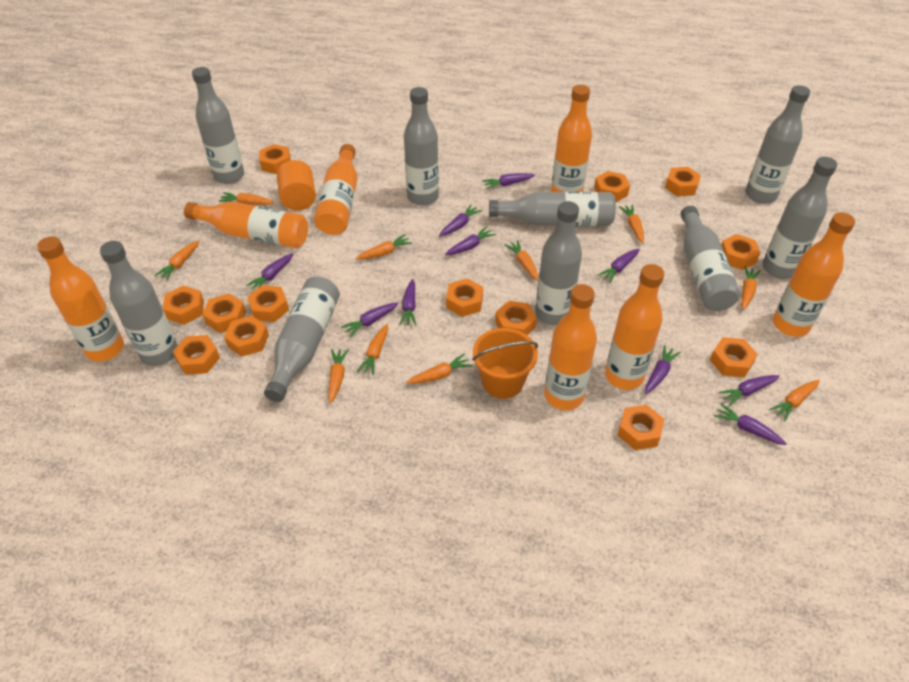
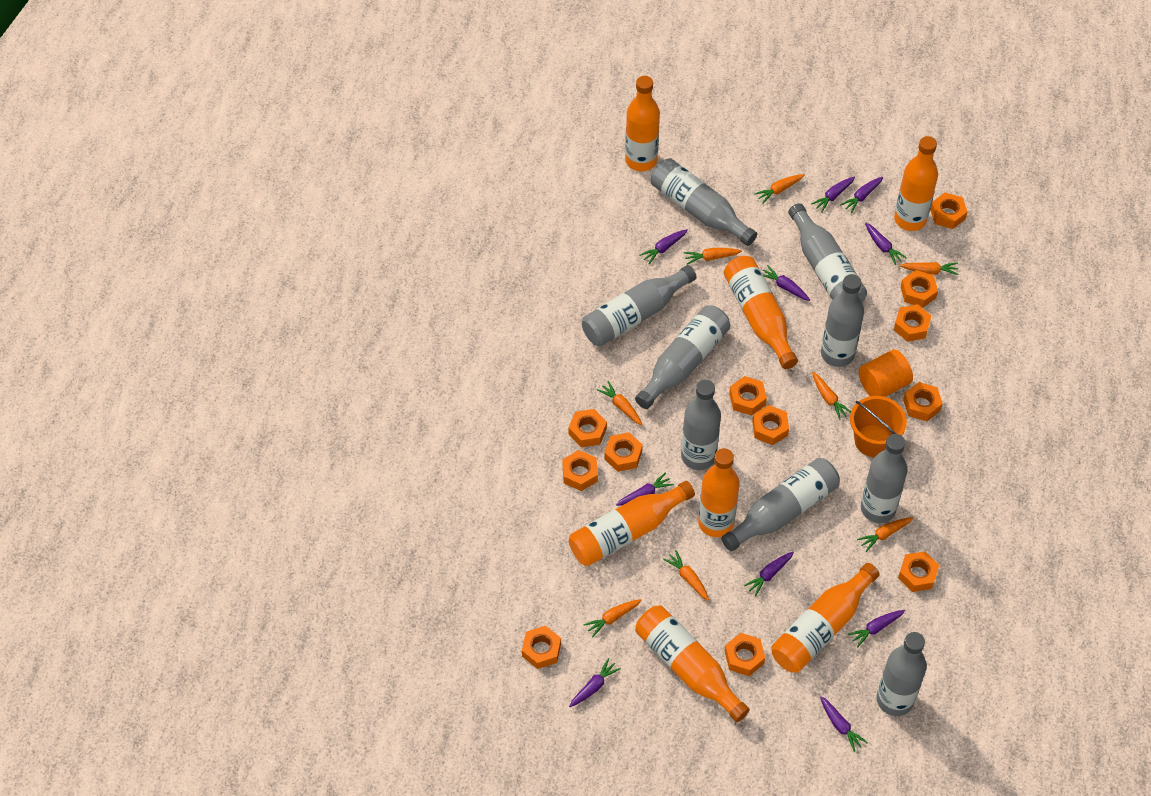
orange carrot: [155,240,199,281] [219,192,274,205] [328,349,349,404] [356,234,412,259] [357,324,388,375] [406,354,472,384] [504,240,539,281] [619,205,644,243] [741,267,761,310] [769,380,820,421] = 10 -> [583,599,642,637] [597,381,642,425] [663,550,709,601] [684,248,742,265] [754,174,805,204] [812,372,851,420] [857,517,913,552] [900,262,959,275] = 8
orange nut: [163,286,204,325] [173,335,220,375] [202,294,246,333] [224,316,269,357] [247,285,289,322] [259,144,291,174] [446,278,483,317] [495,301,537,335] [594,171,630,202] [618,405,664,450] [665,167,701,197] [710,337,758,378] [721,234,760,270] = 13 -> [522,626,561,669] [563,450,598,491] [569,409,607,447] [604,432,643,472] [725,633,765,676] [729,376,767,416] [752,405,789,445] [894,304,931,342] [898,551,939,592] [901,270,938,308] [903,382,943,421] [930,193,968,229] = 12

